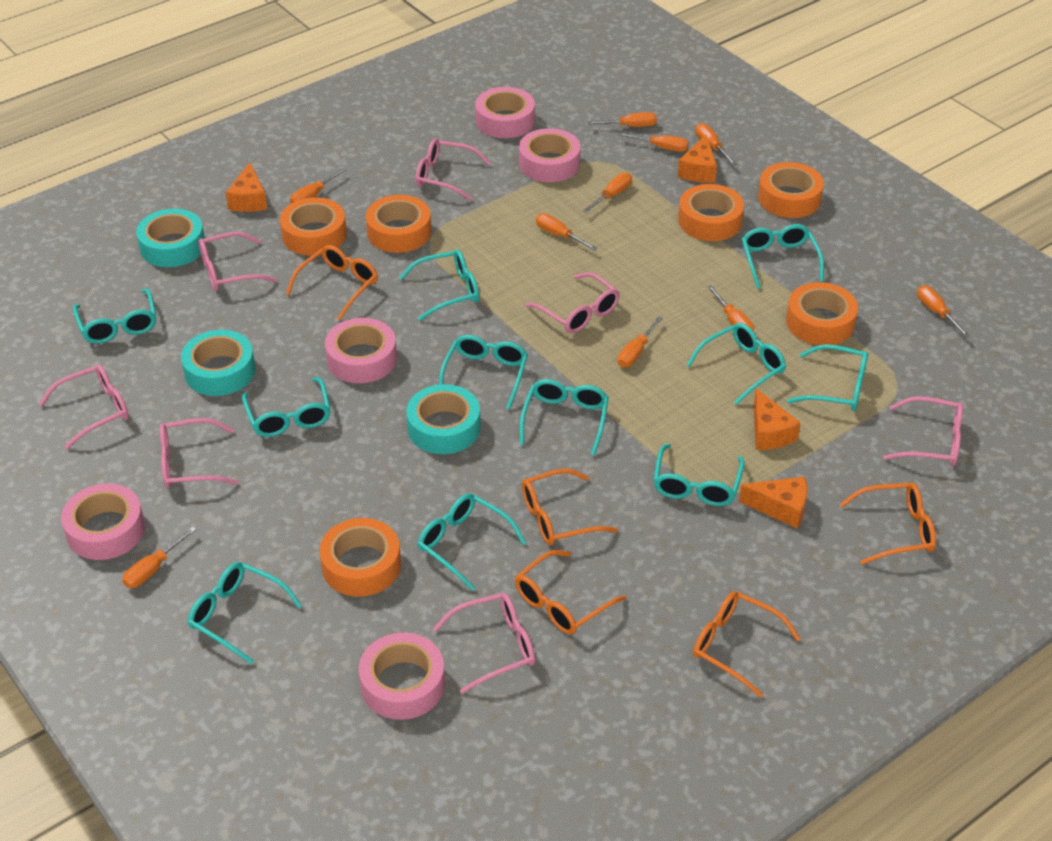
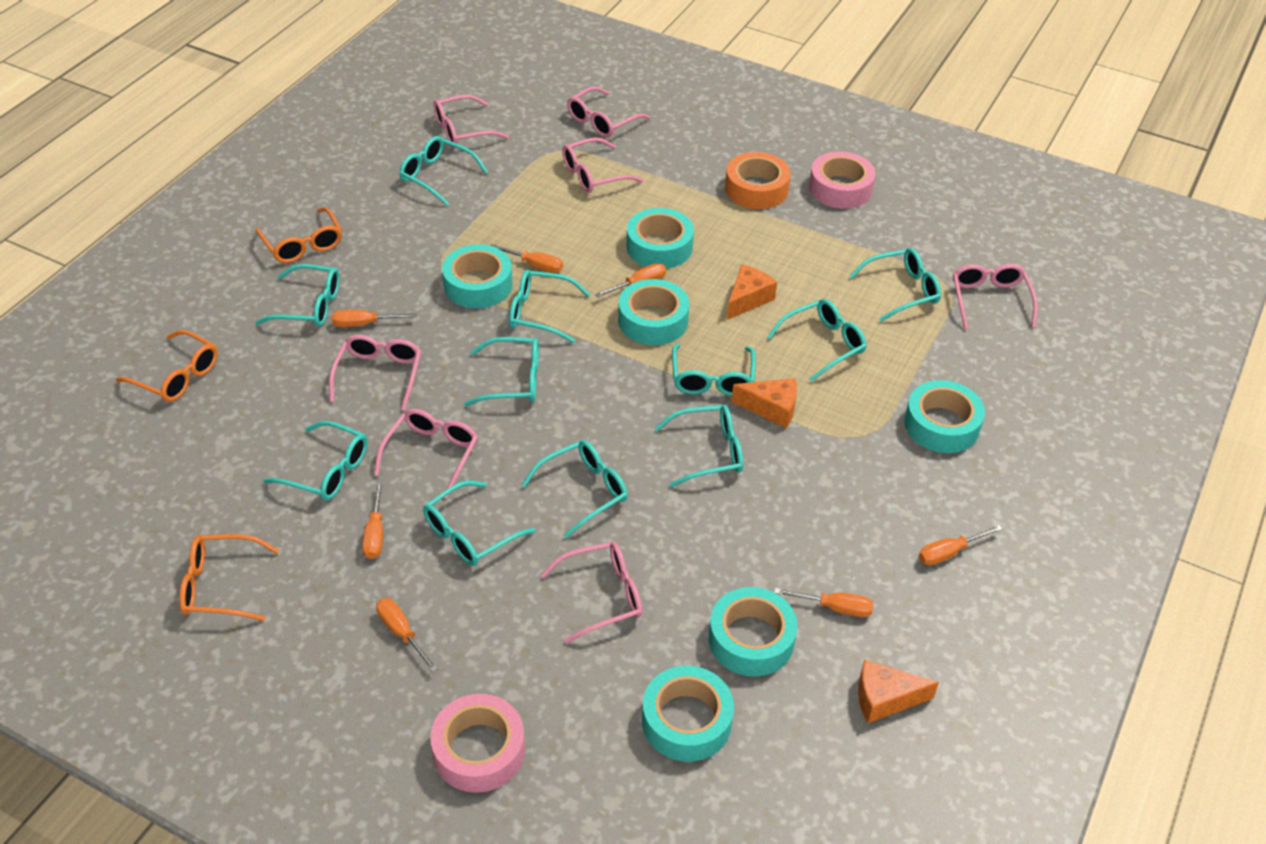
orange cheese: [225,162,267,212] [678,135,717,183] [739,476,807,529] [754,388,801,450] = 4 -> [727,264,777,320] [731,378,797,428] [858,659,939,723] = 3
orange glasses: [286,245,378,320] [515,550,626,635] [522,468,618,546] [693,591,801,697] [840,483,936,565] = 5 -> [116,330,218,402] [179,534,279,621] [256,207,342,263] = 3
orange screwdriver: [122,526,197,588] [290,168,346,203] [536,214,598,251] [583,173,632,213] [587,112,657,127] [618,133,689,152] [618,316,663,367] [696,123,737,165] [707,285,754,332] [917,285,970,338] = 10 -> [332,310,416,327] [362,481,383,559] [376,598,438,672] [490,244,563,273] [594,263,666,297] [774,588,873,617] [919,525,1003,565] = 7
orange tape: [280,197,347,256] [319,518,401,597] [366,195,431,253] [678,184,744,241] [758,162,824,218] [786,282,858,345] = 6 -> [725,152,791,209] = 1
pink tape: [61,483,145,560] [325,318,397,383] [359,633,445,720] [475,87,535,138] [519,128,580,182] = 5 -> [430,694,525,793] [809,151,875,209] = 2
turquoise tape: [136,209,205,267] [181,330,256,396] [406,384,481,454] = 3 -> [442,244,513,308] [618,279,689,345] [627,208,694,269] [642,666,734,762] [709,587,798,676] [904,380,985,453] = 6

